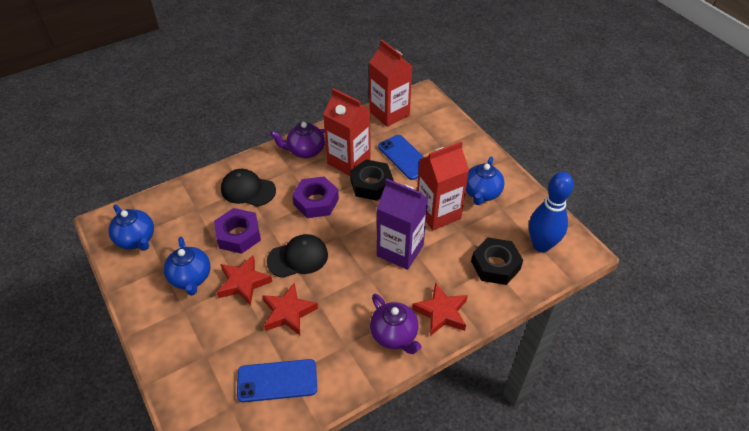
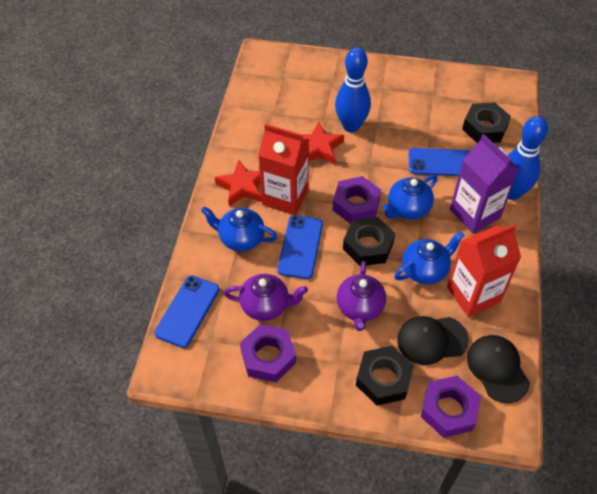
black nut: [350,159,393,201] [471,237,523,285] = 2 -> [343,217,395,266] [356,346,414,405] [462,102,511,143] = 3
blue bowling pin: [529,172,574,252] = 1 -> [335,48,371,132] [508,116,548,200] = 2
blue phone: [237,359,317,402] [378,135,424,180] = 2 -> [154,275,219,348] [277,215,323,279] [409,148,471,176] = 3
purple nut: [214,208,261,254] [292,176,339,218] = 2 -> [240,324,296,382] [333,176,381,224] [421,376,481,438] = 3
red carton: [323,88,371,176] [369,40,412,127] [417,141,469,230] = 3 -> [258,124,309,215] [447,224,521,317] = 2
red star: [217,255,272,306] [262,282,318,336] [412,282,468,336] = 3 -> [215,160,262,207] [302,122,344,164] = 2

